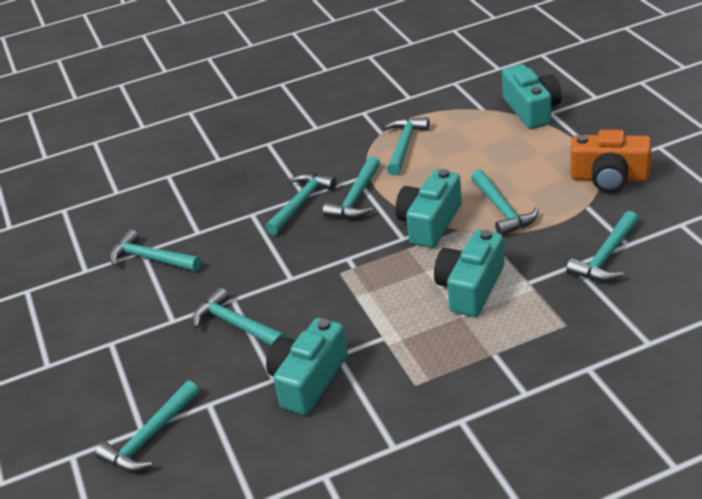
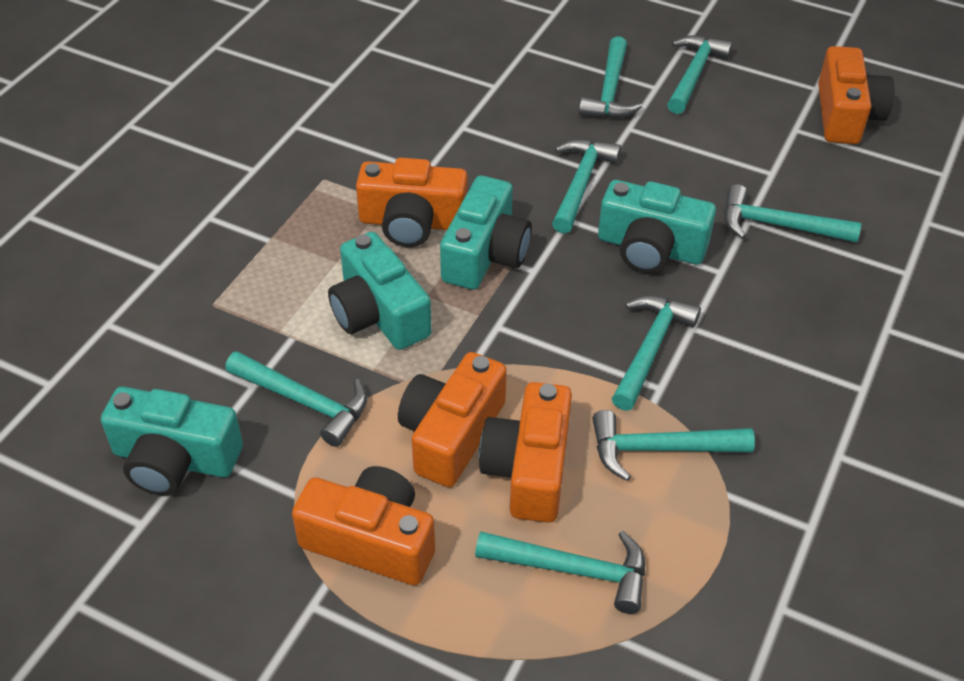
orange camera: [570,130,651,193] = 1 -> [292,466,435,585] [356,158,468,247] [398,352,507,487] [479,382,572,523] [818,46,894,144] = 5

